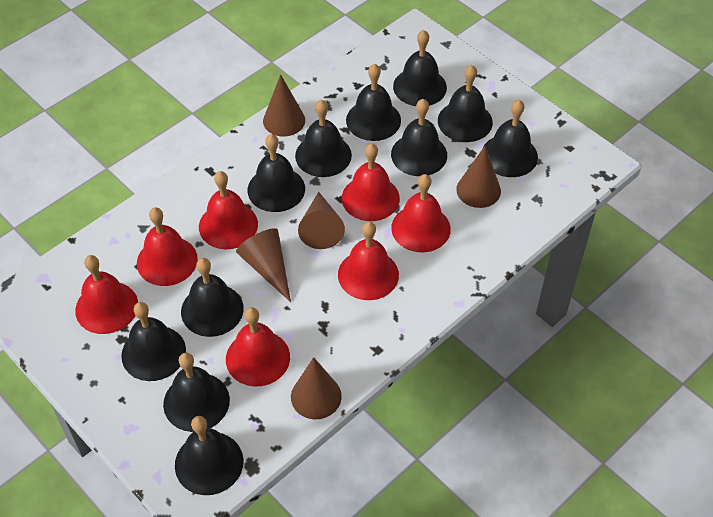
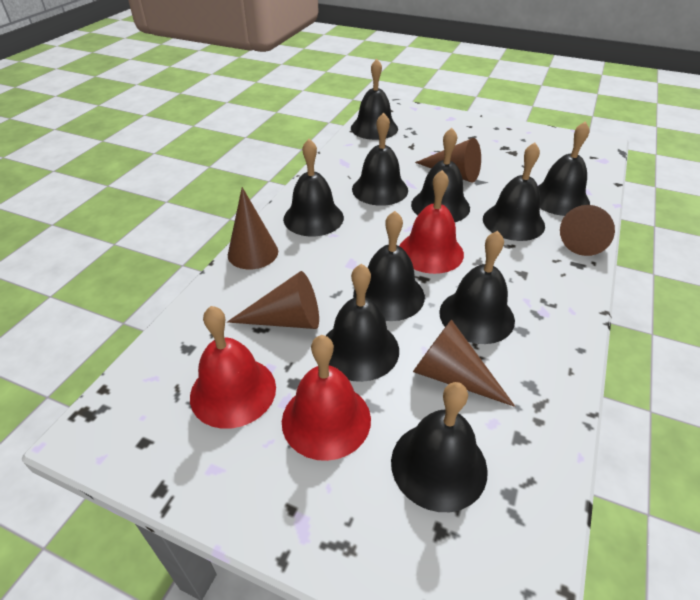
black bell: [121,302,186,381] [163,352,230,432] [175,416,243,495] [181,258,244,337] [248,134,305,212] [295,100,352,177] [346,64,401,141] [391,99,447,176] [393,30,447,106] [438,65,493,142] [482,100,538,177] = 11 -> [283,139,344,236] [326,264,399,382] [351,59,398,140] [352,113,408,206] [353,211,425,321] [391,382,488,512] [411,128,470,222] [439,231,515,344] [483,142,545,241] [538,121,590,216] = 10
red bell: [75,255,138,334] [137,208,198,286] [199,171,258,249] [226,307,290,387] [338,222,399,300] [342,143,400,221] [391,174,451,252] = 7 -> [190,306,276,429] [282,335,371,461] [400,170,464,274] = 3

